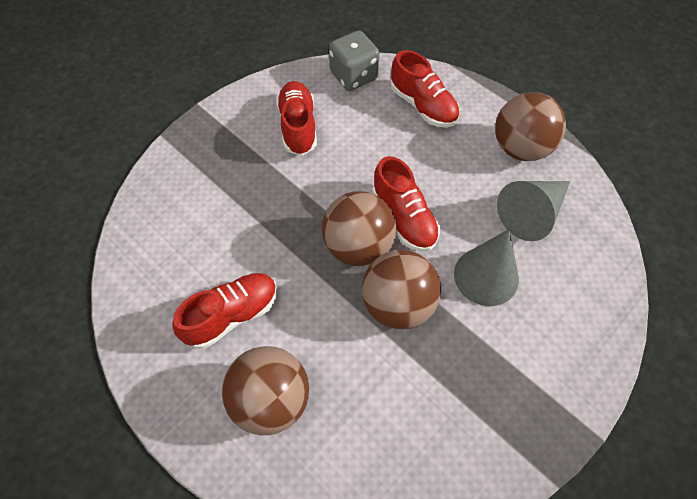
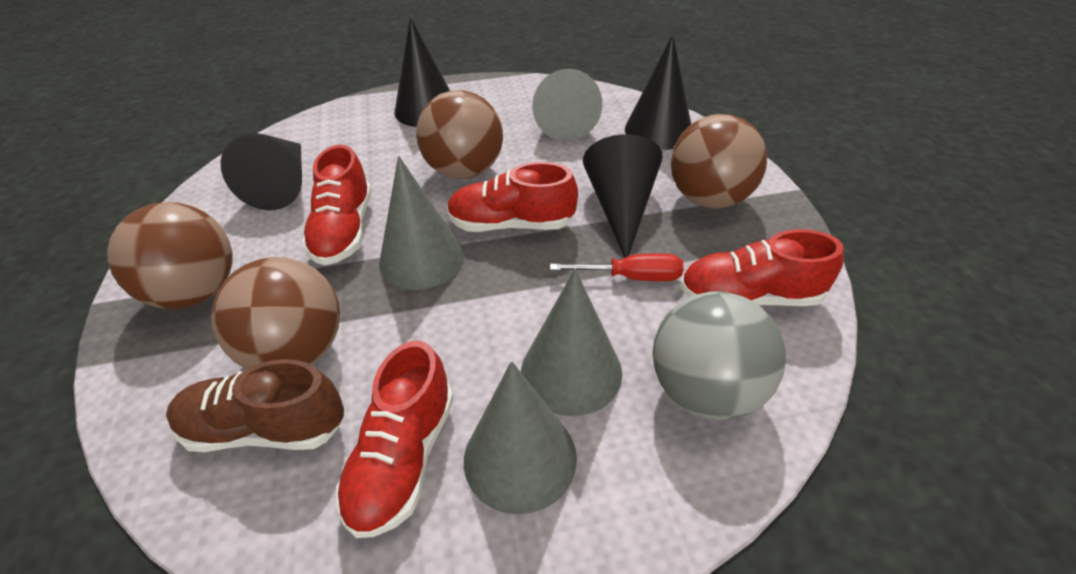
black cone: none = 0 -> [221,133,302,210] [395,17,450,127] [583,134,663,258] [625,34,691,150] = 4
brown shoe: none = 0 -> [166,359,344,452] = 1
grey ball: none = 0 -> [652,291,786,420] = 1
grey cone: [454,229,519,306] [497,181,570,241] = 2 -> [379,156,464,290] [464,361,577,514] [521,269,622,416] [532,69,602,141] = 4
grey dice: [329,30,380,91] = 1 -> none = 0
red screwdriver: none = 0 -> [550,253,683,281] = 1

